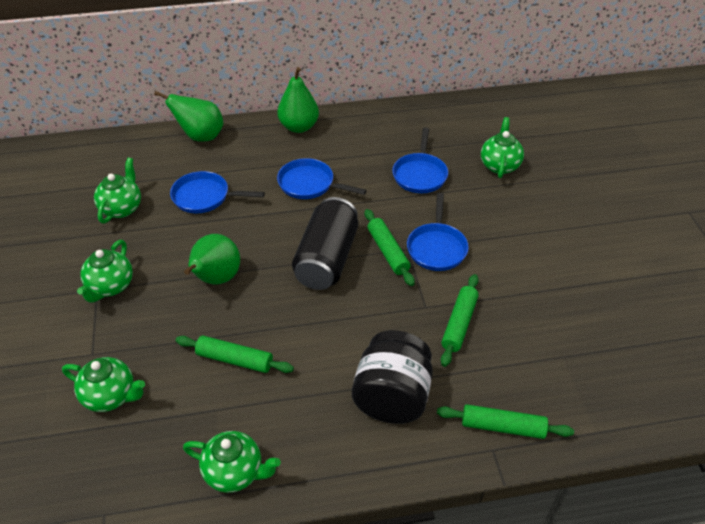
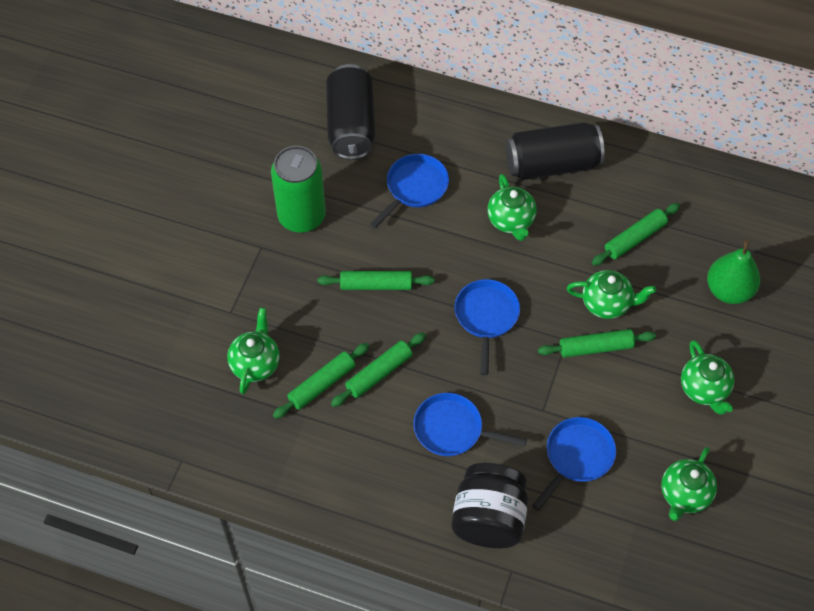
black can: [292,197,358,290] = 1 -> [326,64,376,160] [506,122,605,180] = 2
green can: none = 0 -> [271,146,326,233] = 1
green pear: [154,91,223,142] [184,234,240,285] [277,67,319,133] = 3 -> [707,239,760,304] = 1
green rolling pin: [175,336,294,373] [365,209,415,286] [437,404,574,439] [441,274,479,367] = 4 -> [273,343,369,419] [318,271,435,290] [331,332,426,407] [538,329,656,358] [592,203,680,266] = 5

